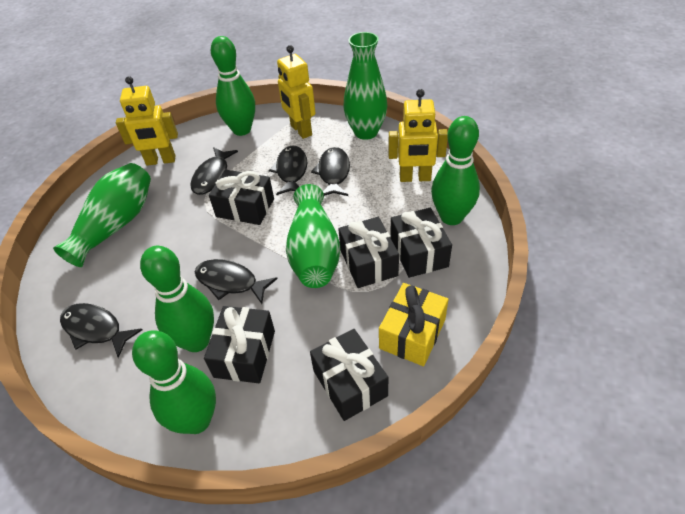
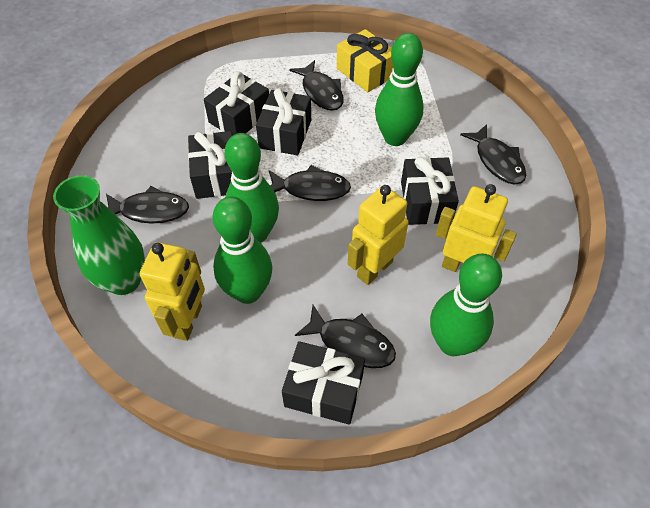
green vase: [53,163,151,267] [286,184,340,288] [343,32,387,140] = 3 -> [53,175,145,295] = 1

